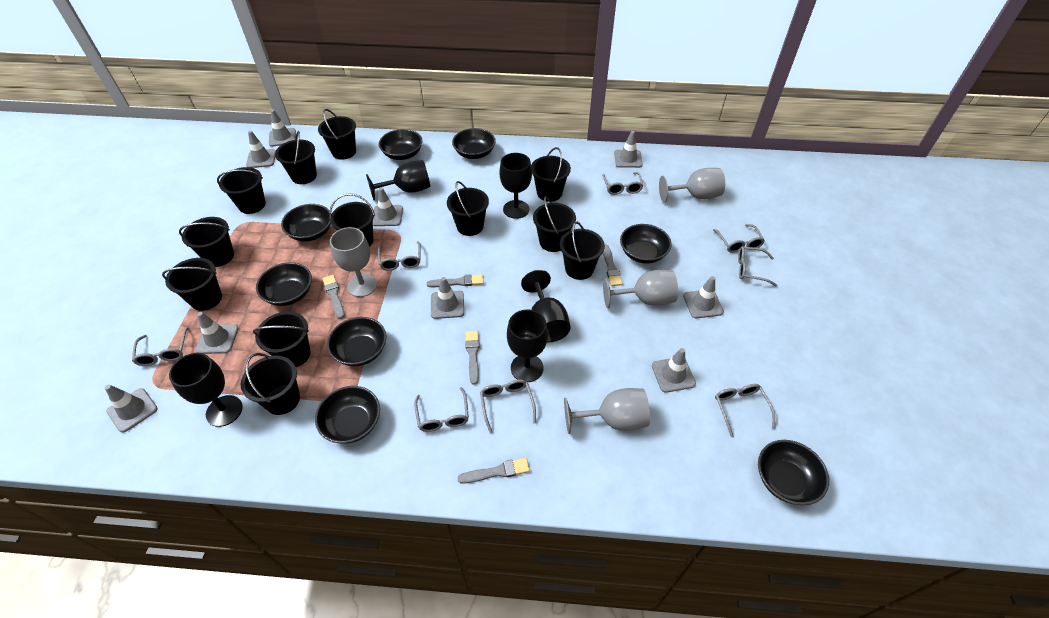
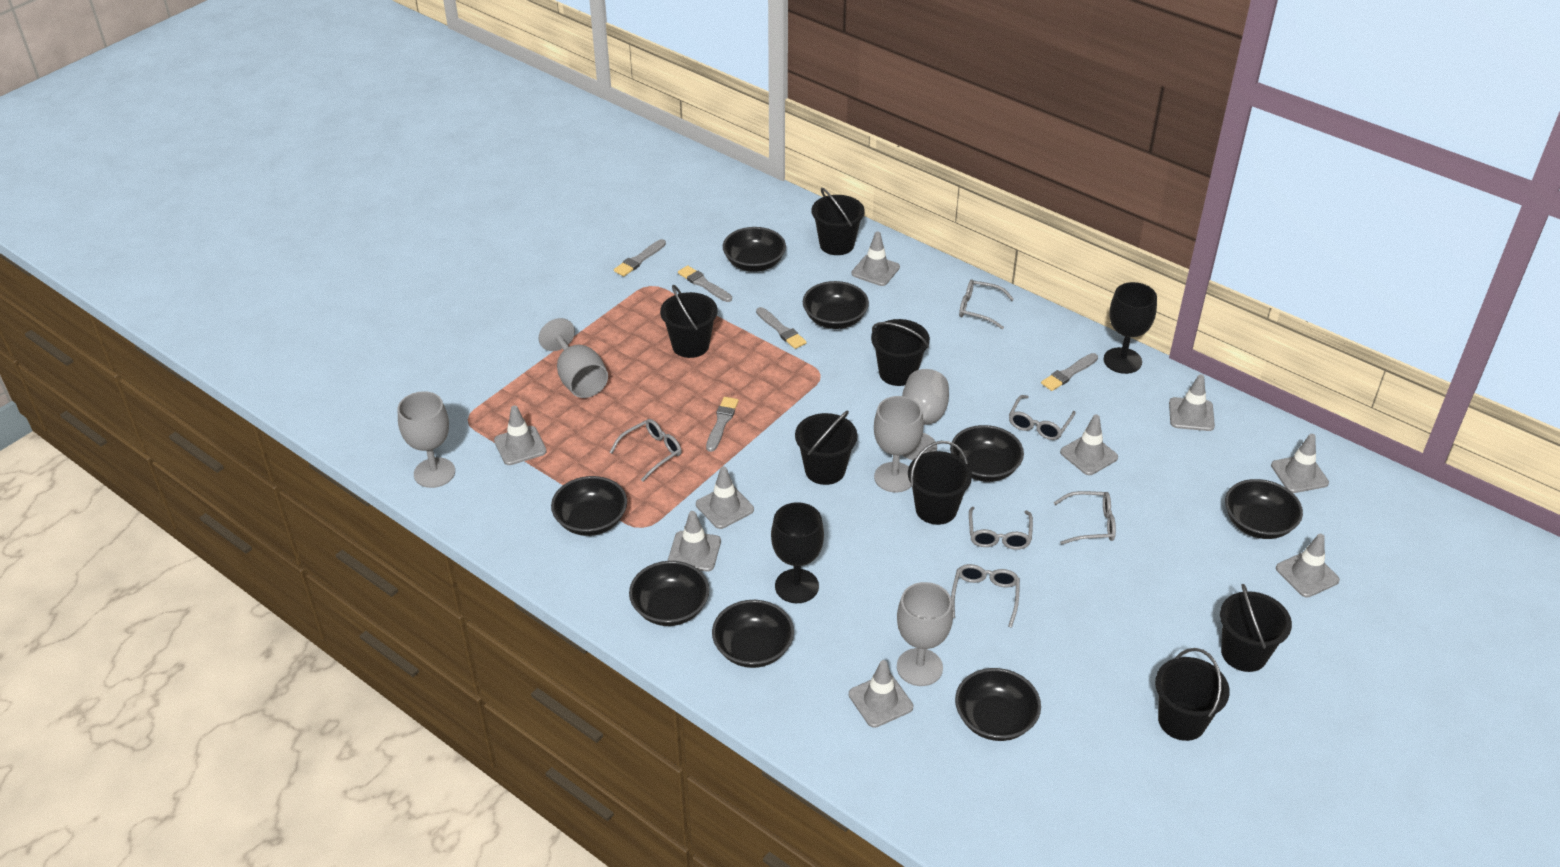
black bucket: [162,258,222,311] [179,217,234,267] [217,167,266,214] [241,353,300,415] [253,312,311,367] [275,131,317,184] [318,109,356,160] [329,193,375,247] [447,181,489,236] [531,147,571,202] [533,196,576,252] [560,222,605,280] = 12 -> [660,285,718,358] [795,410,857,485] [812,188,865,255] [871,319,930,386] [908,441,972,525] [1155,648,1230,741] [1220,584,1292,672] = 7
black goblet: [169,353,243,427] [366,160,431,200] [499,153,532,219] [507,309,548,382] [521,270,570,342] = 5 -> [771,502,824,603] [1104,282,1157,374] = 2
grey glasses: [132,327,189,366] [378,241,421,271] [414,387,469,432] [480,379,536,433] [602,172,643,195] [713,224,765,253] [715,384,775,437] [738,246,777,286] = 8 -> [609,419,682,481] [951,564,1020,628] [959,279,1014,329] [969,507,1033,550] [1009,395,1075,440] [1054,491,1116,545] = 6
grey goblet: [330,227,377,297] [564,388,650,434] [603,270,678,309] [659,168,725,202] = 4 -> [398,391,455,488] [539,318,608,398] [874,396,923,492] [897,582,953,686] [902,369,949,460] = 5

